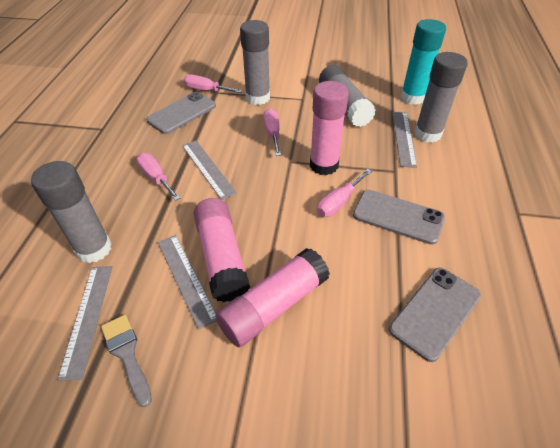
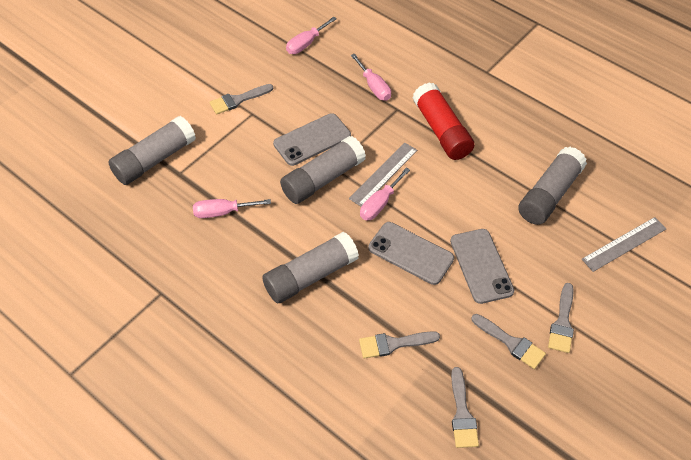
grey brush: [101,315,152,407] = 1 -> [209,84,273,114] [359,331,440,359] [451,367,479,448] [471,314,546,369] [548,283,574,353] = 5
grey ruler: [58,266,112,381] [158,235,217,330] [182,140,237,200] [392,112,417,168] = 4 -> [349,143,417,207] [582,217,667,272] = 2
pink glue stick: [194,198,250,302] [215,248,330,347] [310,81,349,175] = 3 -> none = 0
red glue stick: none = 0 -> [413,82,475,160] = 1
turquoise glue stick: [401,19,446,105] = 1 -> none = 0

